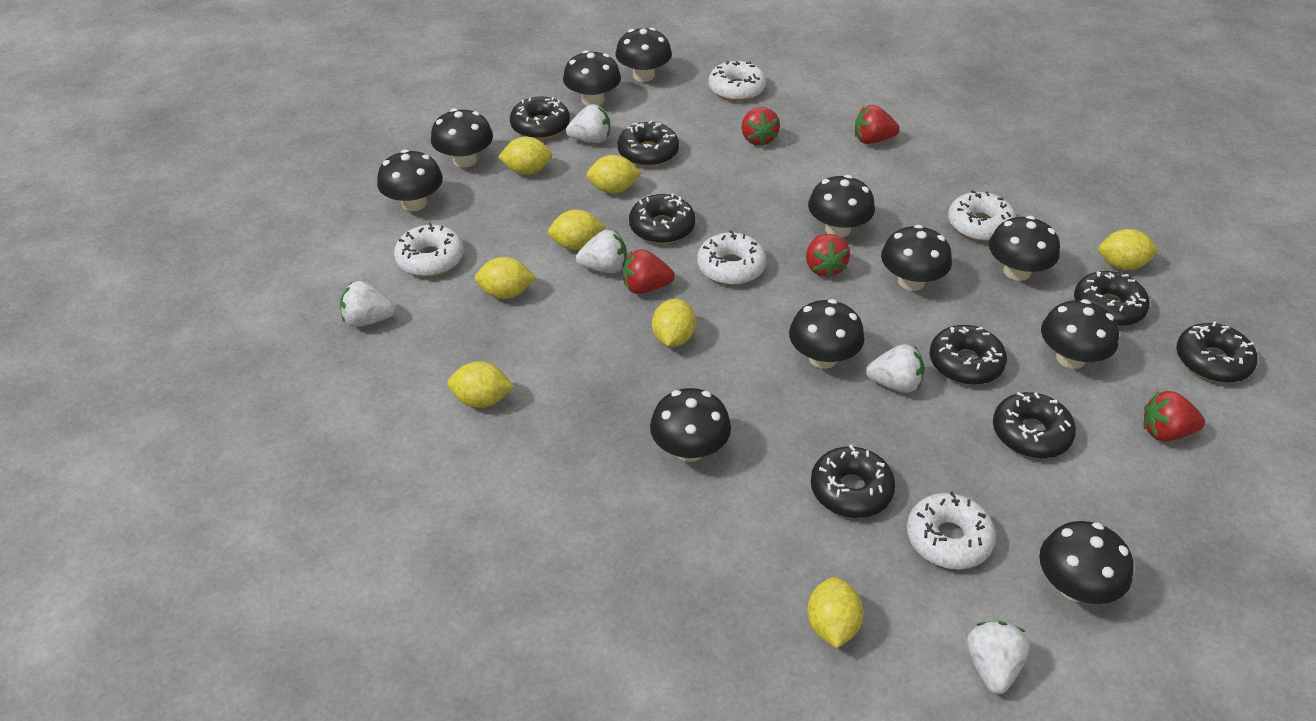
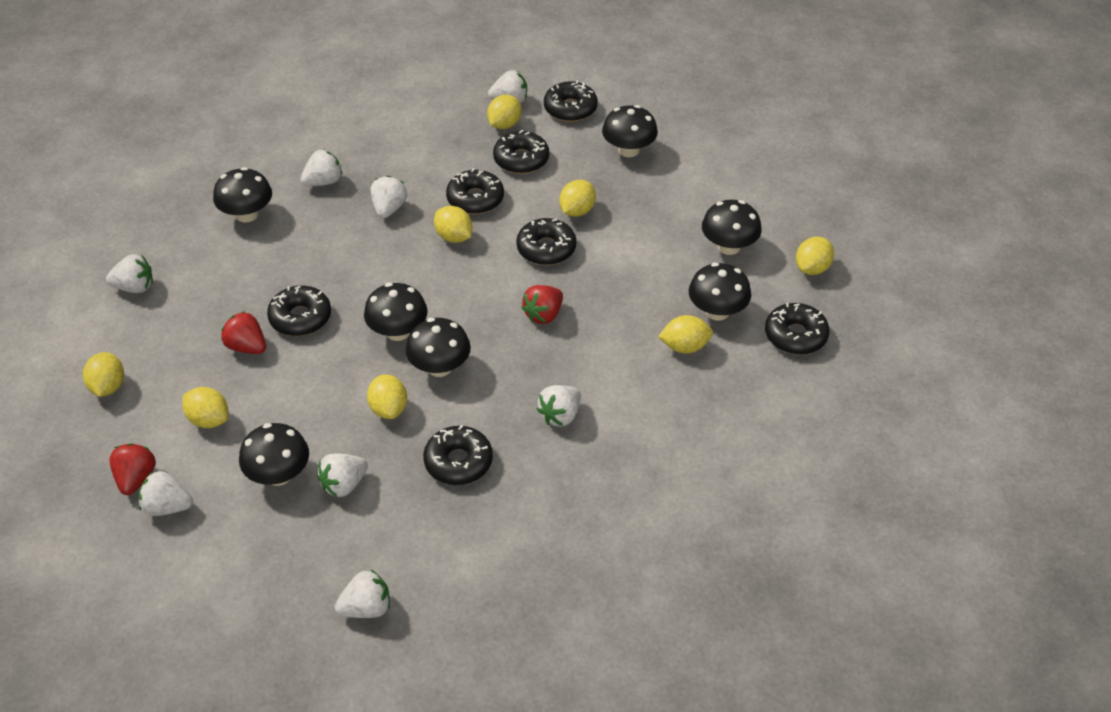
black donut: [510,96,570,140] [618,120,679,167] [629,194,695,244] [811,445,895,518] [930,325,1007,385] [993,392,1076,459] [1074,271,1150,327] [1176,321,1258,383] = 8 -> [267,286,331,336] [423,425,493,485] [446,168,504,214] [493,130,549,174] [516,218,577,265] [544,81,598,122] [765,303,830,355] = 7
black mushroom: [377,149,443,211] [431,108,493,167] [563,50,621,106] [615,28,672,82] [650,388,731,462] [789,299,864,369] [808,175,875,238] [881,225,952,291] [989,216,1060,281] [1039,521,1134,604] [1041,299,1119,369] = 11 -> [213,167,272,223] [239,423,309,486] [364,283,428,341] [405,318,471,377] [602,105,658,157] [689,263,751,321] [702,200,762,255] = 7
red strawberry: [623,249,675,294] [742,107,780,146] [806,234,850,278] [855,105,900,144] [1143,391,1205,441] = 5 -> [109,443,156,495] [221,311,266,354] [521,285,563,324] = 3
white donut: [394,222,464,277] [697,230,766,285] [709,61,766,101] [907,492,996,569] [948,190,1016,241] = 5 -> none = 0
white strawberry: [340,281,396,327] [566,104,610,143] [576,230,627,273] [866,344,925,393] [967,621,1030,694] = 5 -> [106,254,153,293] [139,471,193,516] [300,149,342,186] [317,453,368,497] [335,570,390,618] [371,176,407,218] [488,70,527,104] [537,385,581,427] = 8

